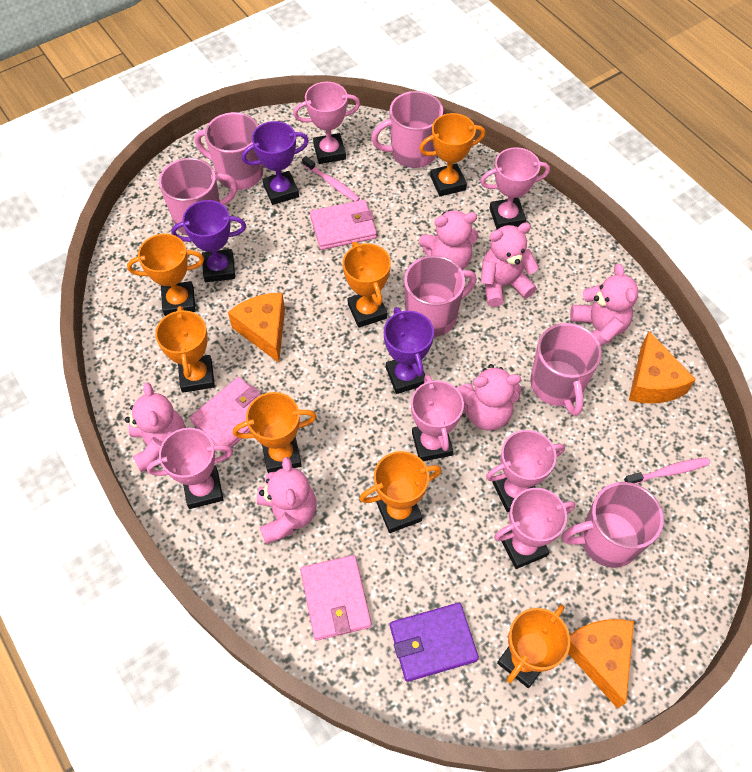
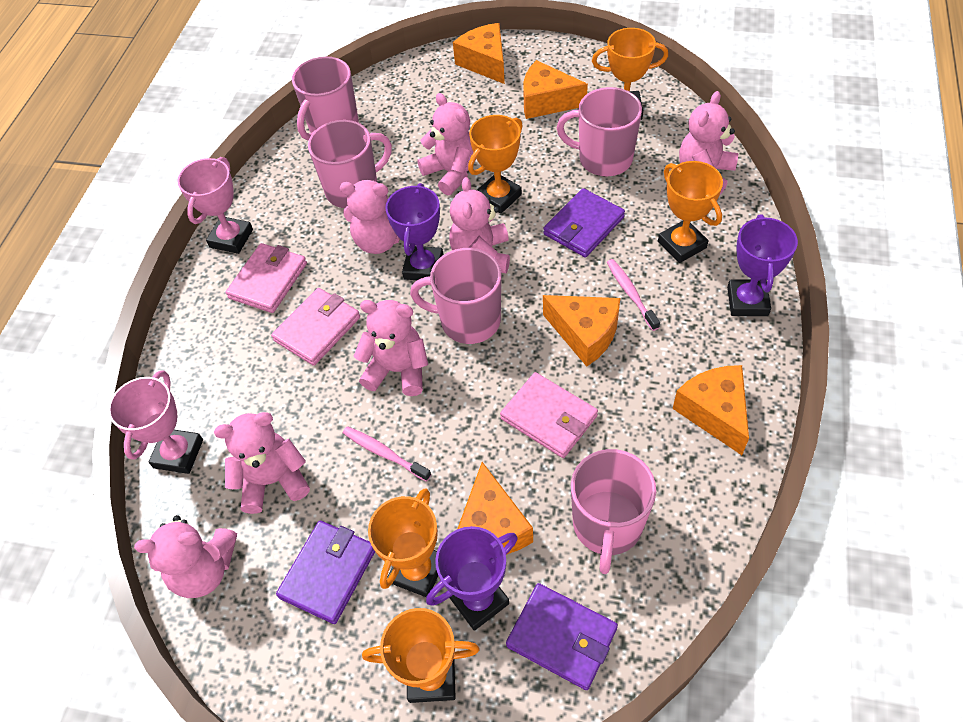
orange cheese: [228,293,285,363] [568,619,634,709] [629,331,696,404] = 3 -> [453,23,505,84] [457,462,533,555] [523,60,588,119] [543,295,620,367] [672,365,749,455] = 5
orange trophy: [127,234,204,316] [155,306,215,393] [233,392,317,473] [343,242,391,328] [360,451,442,533] [419,113,485,196] [497,605,570,688] = 7 -> [362,608,480,703] [368,488,438,597] [468,115,523,214] [592,28,668,120] [658,161,723,263] = 5
pink mug: [159,158,238,236] [195,112,263,190] [371,91,443,168] [404,255,477,337] [530,323,602,416] [562,482,664,568] = 6 -> [292,57,359,141] [308,120,392,208] [410,248,501,344] [557,87,642,176] [571,449,656,574] = 5
pink teddy bear: [125,383,185,472] [257,457,316,544] [419,210,478,270] [457,364,521,430] [481,222,539,307] [570,264,639,346] = 6 -> [134,515,237,598] [214,412,310,514] [340,180,400,254] [354,300,428,396] [417,93,476,195] [449,177,510,273] [679,91,738,194] = 7
pink trophy: [147,428,233,509] [293,82,360,164] [411,374,464,461] [480,147,550,230] [486,430,565,512] [494,488,575,569] = 6 -> [108,370,203,474] [177,157,253,254] = 2
purple wallet: [390,603,479,682] = 1 -> [276,521,375,624] [506,583,618,690] [543,188,625,257] = 3

